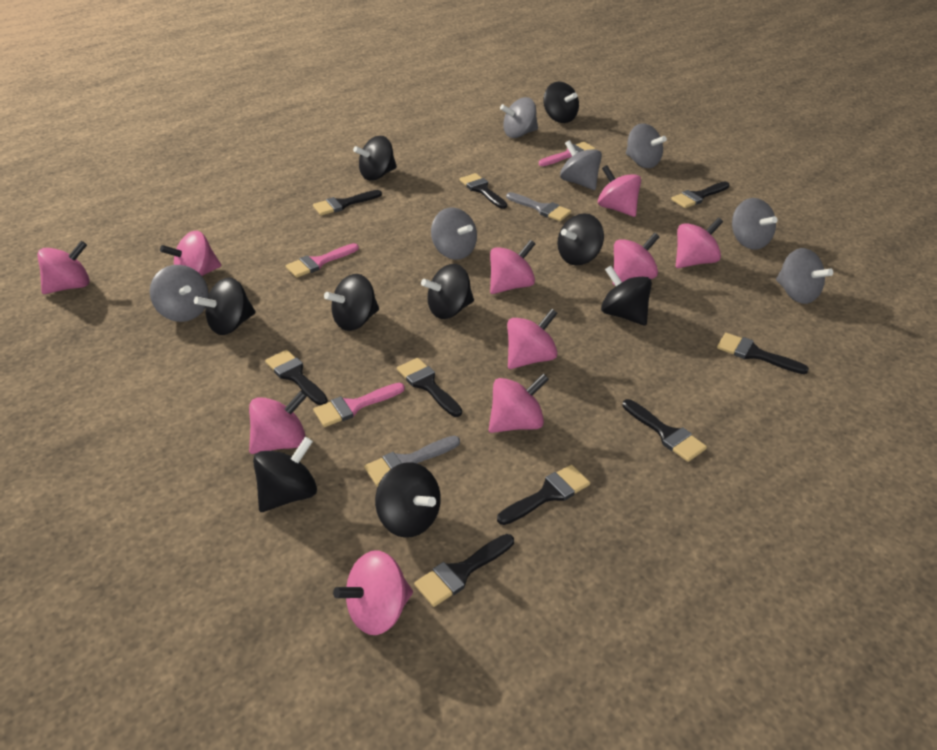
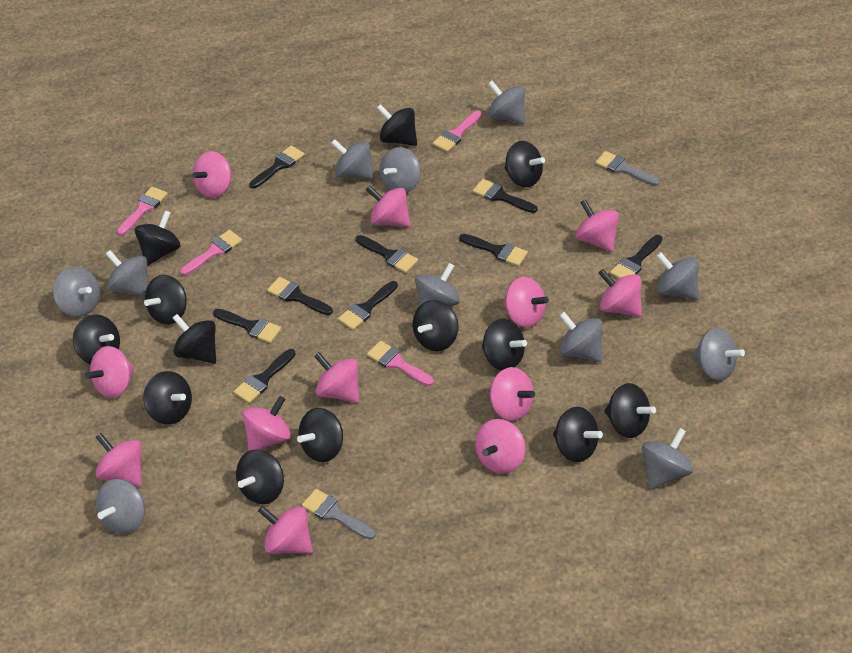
black spinning top: [194,277,256,335] [253,437,317,512] [324,274,379,331] [353,136,397,181] [375,462,441,538] [421,264,474,319] [543,81,579,123] [557,213,604,266] [601,266,652,326] = 9 -> [73,314,120,364] [135,210,180,266] [143,371,192,425] [144,275,187,325] [173,314,216,364] [236,449,284,504] [297,408,343,462] [377,104,417,146] [413,300,459,351] [482,319,527,371] [505,141,545,187] [553,407,603,462] [605,383,656,438] = 13
grey spinning top: [150,265,209,322] [431,208,477,260] [500,97,538,138] [560,140,602,190] [626,123,667,168] [732,198,778,250] [776,248,833,304] = 7 -> [53,267,100,317] [96,479,145,534] [106,250,148,297] [331,139,375,179] [380,147,421,193] [415,263,460,307] [488,81,525,125] [559,312,603,362] [642,428,693,489] [656,252,699,300] [692,328,745,381] = 11
pink brush: [286,243,359,278] [313,383,405,427] [539,142,596,166] = 3 -> [117,187,168,236] [180,230,242,275] [367,341,434,386] [432,111,482,152] = 4
pink spinning top: [37,241,89,294] [160,231,221,276] [249,391,307,454] [333,550,413,635] [489,373,549,433] [490,240,535,294] [507,309,558,369] [598,165,641,217] [613,233,659,285] [676,218,723,268] = 10 -> [85,346,134,398] [96,433,142,486] [192,151,231,198] [242,396,291,451] [258,506,313,554] [314,352,359,403] [366,185,410,227] [475,419,526,474] [490,367,535,421] [504,277,549,328] [575,199,619,252] [599,269,642,317] = 12

